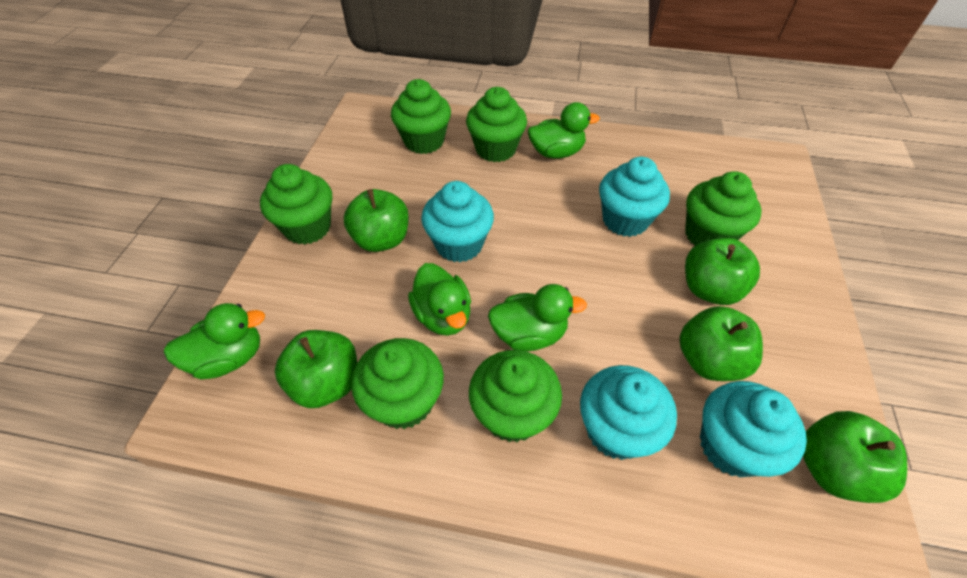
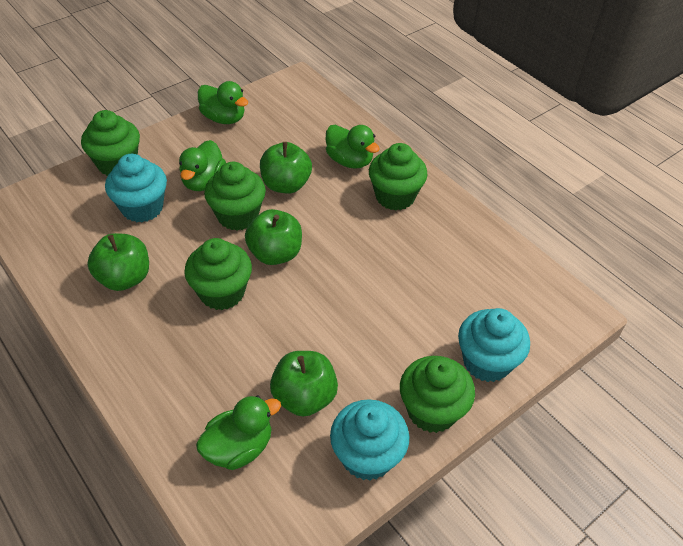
green apple: [275,330,357,408] [344,189,409,252] [680,306,763,381] [685,238,760,305] [803,411,907,503] = 5 -> [87,233,149,291] [245,209,302,265] [260,142,312,193] [270,351,338,417] = 4
green cupcake: [260,164,332,245] [351,338,444,429] [391,79,451,154] [466,87,527,162] [469,350,562,442] [685,171,761,246] = 6 -> [81,110,140,176] [184,238,252,310] [204,162,266,230] [369,143,428,210] [400,356,475,433] = 5
turquoise cupcake: [421,181,494,262] [580,365,677,460] [599,157,670,237] [700,381,807,477] = 4 -> [105,154,167,222] [330,399,409,481] [458,308,530,382] = 3

